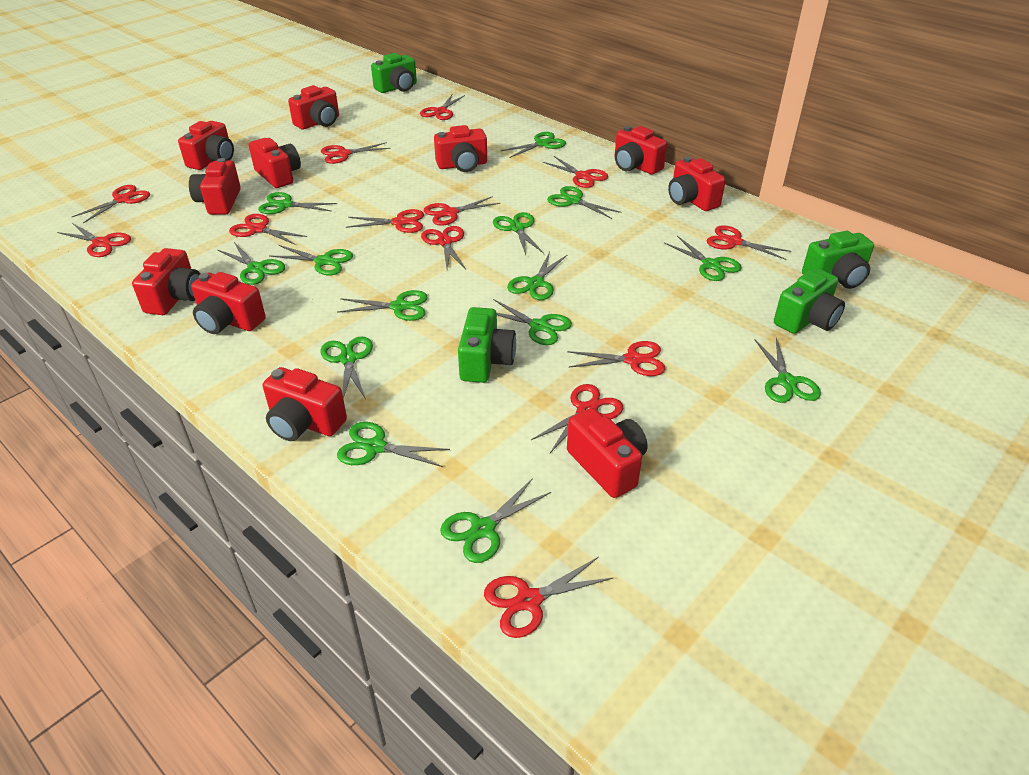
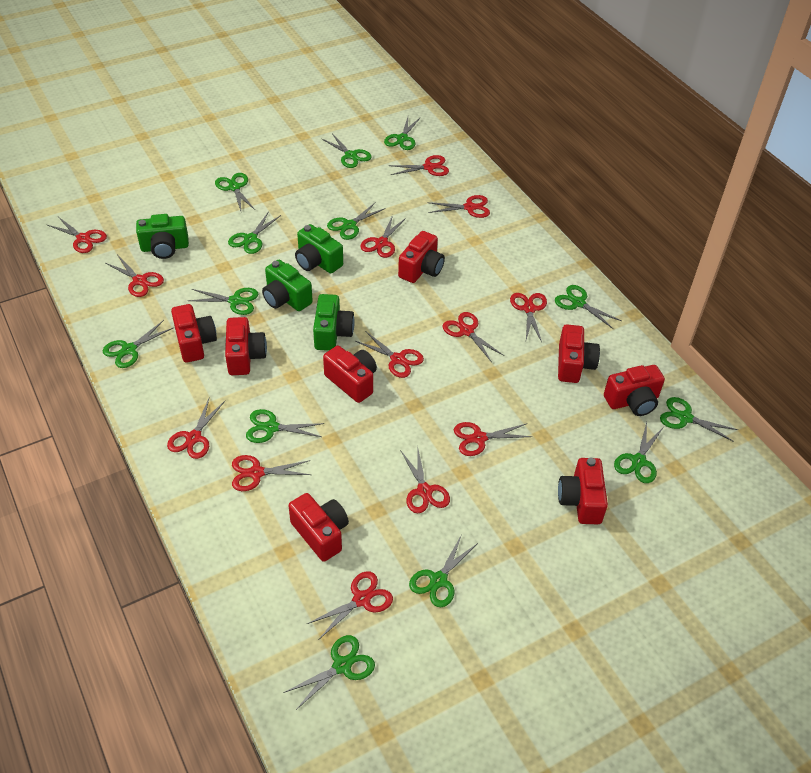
green scissors: [218,242,285,285] [258,192,337,214] [269,245,353,275] [320,336,373,399] [337,290,428,321] [337,422,450,467] [440,478,551,563] [493,212,544,255] [493,299,572,345] [501,132,566,158] [507,252,567,300] [547,186,621,219] [664,236,742,281] [755,338,821,403] = 14 -> [103,320,173,368] [188,288,258,315] [215,173,255,211] [228,211,281,254] [246,409,324,443] [284,635,375,710] [321,133,372,168] [327,202,386,240] [384,117,421,150] [409,534,478,607] [555,285,622,329] [614,422,663,483] [660,397,738,442] = 13
red camera: [132,248,200,315] [178,121,234,170] [189,158,241,215] [191,272,266,334] [249,138,301,188] [263,367,347,441] [288,85,339,130] [434,125,487,172] [567,408,648,498] [614,126,667,174] [668,156,726,211] = 11 -> [171,304,217,363] [225,317,267,375] [289,493,349,562] [323,346,377,403] [398,231,445,283] [558,324,600,383] [558,458,608,524] [604,365,665,416] = 8

